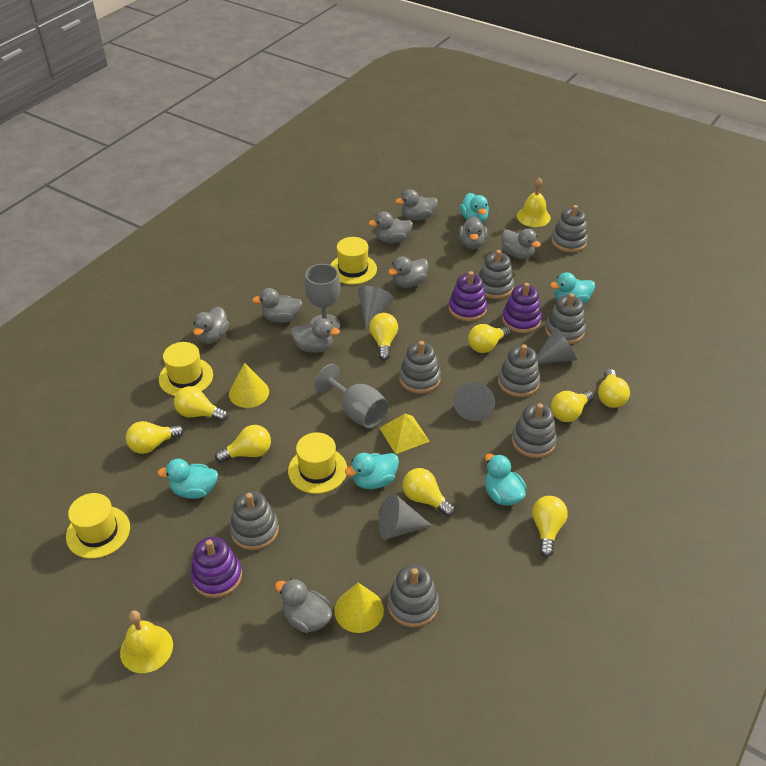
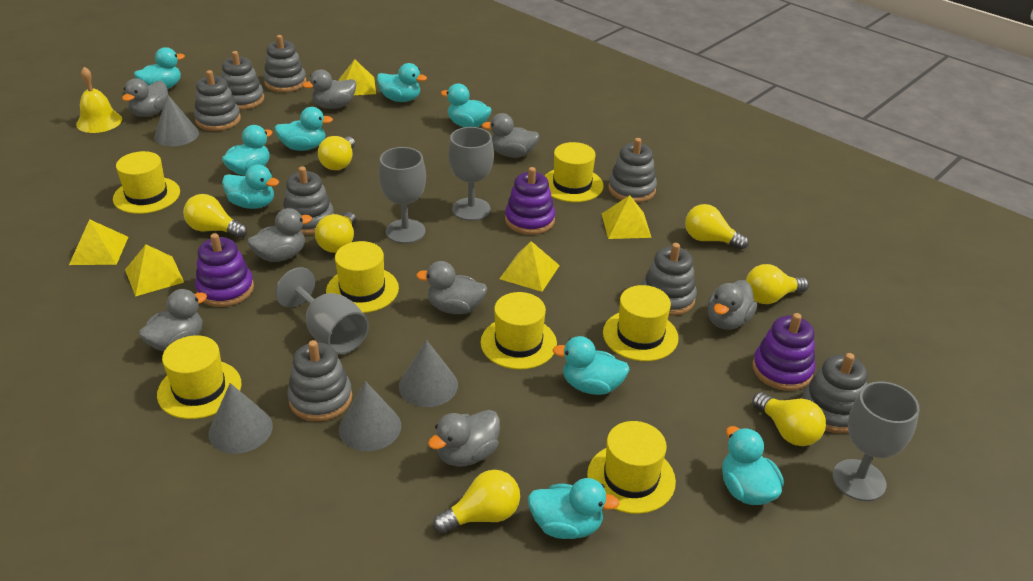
grey duck: [193,307,229,344] [252,288,302,323] [275,579,332,633] [291,318,340,353] [368,211,413,243] [388,256,428,288] [395,189,438,221] [459,216,488,249] [501,229,541,259] = 9 -> [122,78,168,117] [139,289,207,351] [247,208,312,262] [302,70,356,109] [416,261,487,314] [428,410,500,467] [482,113,539,158] [708,280,757,330] = 8
grey goblet: [305,264,341,329] [314,364,389,429] = 2 -> [275,267,369,354] [379,147,426,244] [448,127,494,221] [833,381,919,501] = 4
turquoise duck: [157,459,218,499] [345,453,399,489] [460,193,489,223] [485,454,527,506] [550,272,595,304] = 5 -> [134,47,185,89] [222,125,272,176] [222,164,279,209] [274,107,333,151] [377,63,427,102] [441,84,492,127] [528,478,620,539] [552,336,630,395] [722,426,784,505] = 9
yellow bell: [120,610,173,673] [517,177,551,227] = 2 -> [76,67,122,133] = 1
yellow cone: [229,363,269,408] [334,583,384,633] = 2 -> none = 0
yellow hat: [66,493,130,559] [159,342,213,396] [288,432,347,494] [331,237,377,285] = 4 -> [113,151,180,214] [157,335,241,419] [326,241,399,313] [481,292,557,370] [545,142,604,202] [587,421,676,514] [603,285,679,361] = 7
yellow light bulb: [126,421,184,454] [174,386,228,422] [215,425,271,463] [369,313,398,361] [403,468,455,517] [468,324,511,353] [532,496,568,557] [551,391,594,422] [598,369,630,408] = 9 -> [183,194,247,238] [315,212,356,253] [318,136,355,170] [433,470,520,534] [685,204,749,250] [746,264,809,304] [752,392,826,446] = 7
yellow pyramid: [380,414,430,454] = 1 -> [69,219,128,265] [125,245,184,296] [339,59,376,95] [499,241,560,292] [602,195,652,239] = 5

